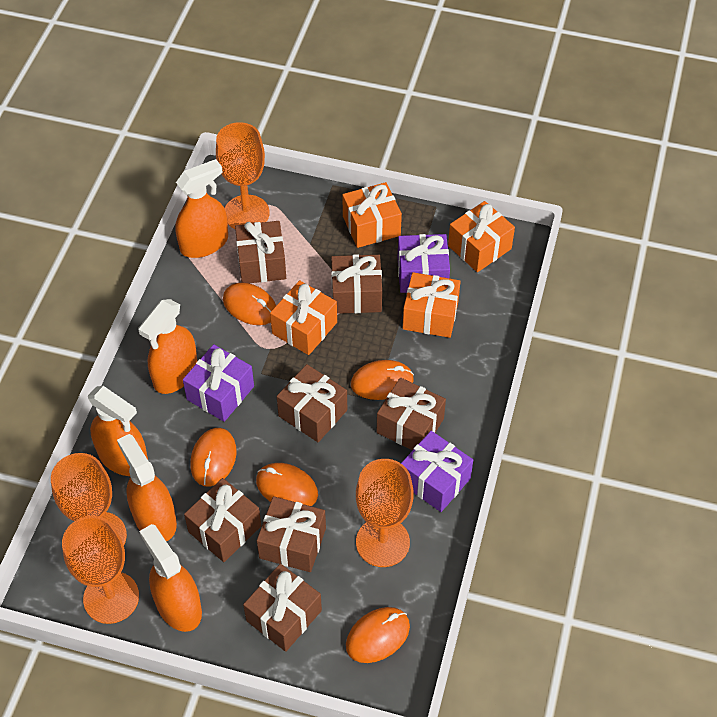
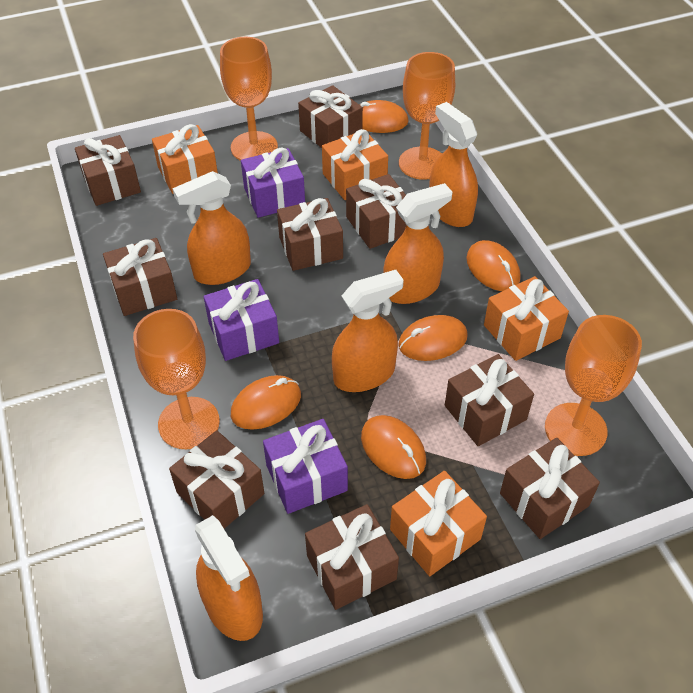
brown gift: [184,478,261,562] [235,221,286,283] [243,564,322,652] [257,496,326,572] [277,364,347,442] [331,254,382,314] [377,378,446,450] = 7 -> [75,135,141,206] [103,238,177,316] [169,430,264,529] [277,198,343,271] [298,85,363,148] [305,504,399,610] [346,174,406,249] [445,354,534,446] [500,438,600,539] = 9

